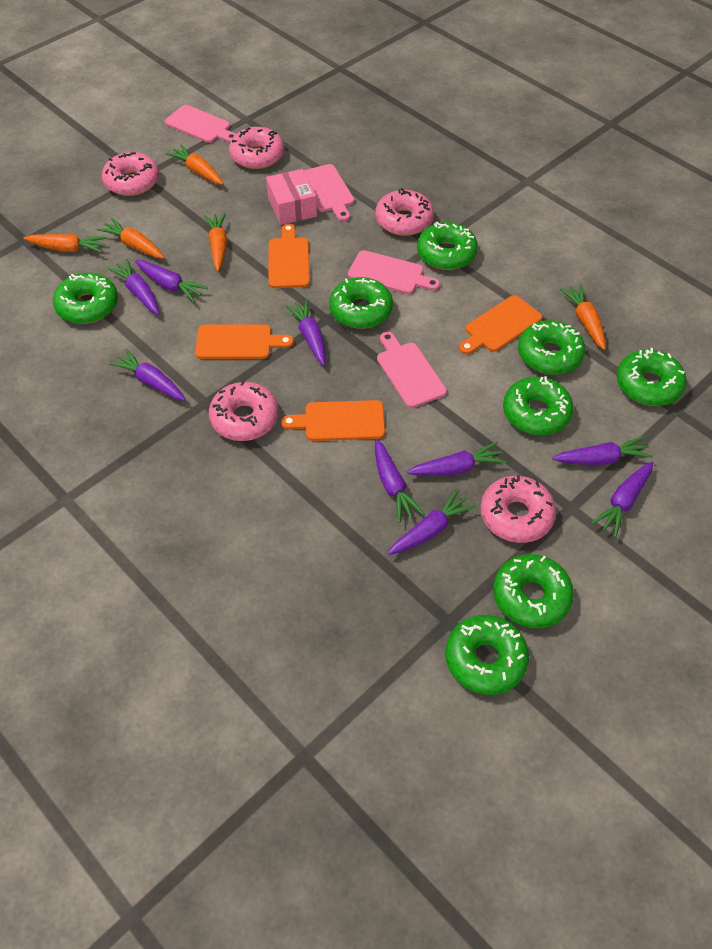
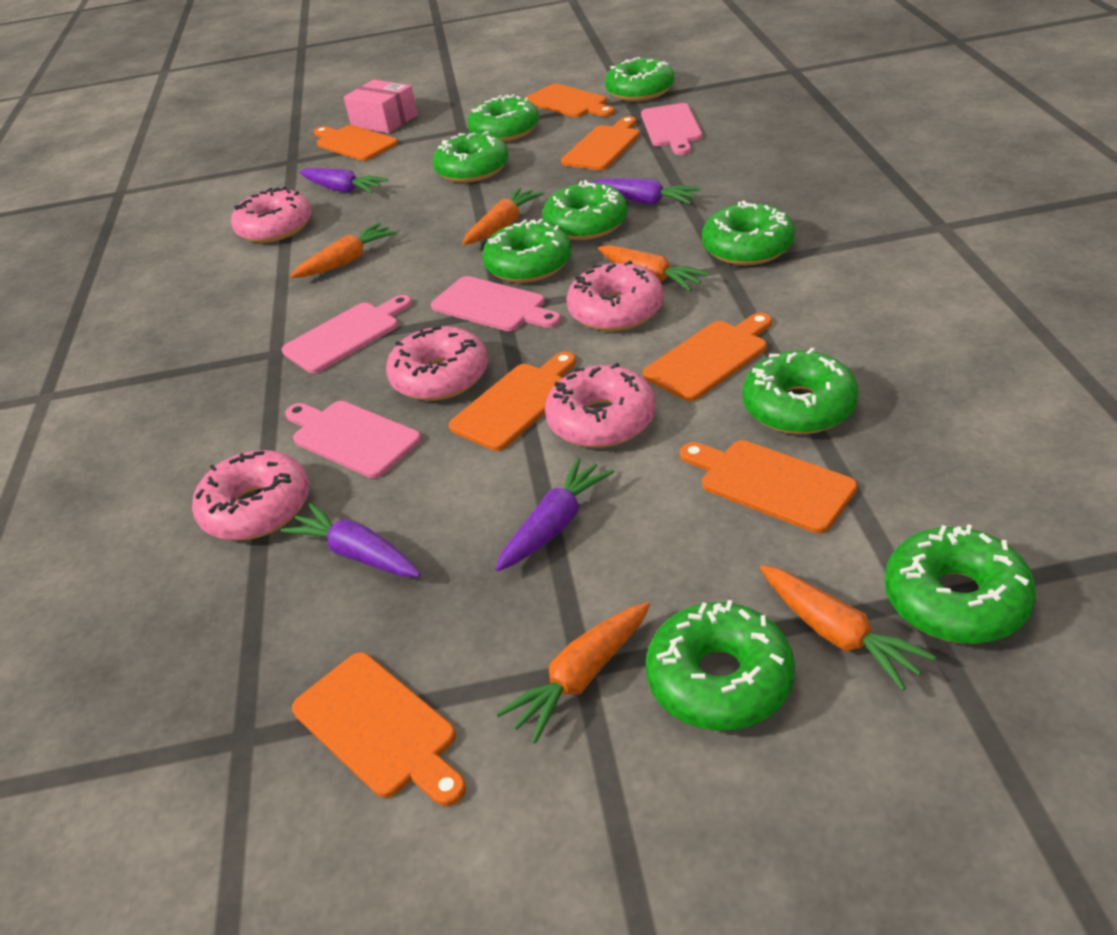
green donut: [53,273,118,324] [329,277,393,329] [417,222,478,270] [445,615,529,695] [493,554,574,628] [503,376,574,435] [518,320,585,375] [617,348,687,406] = 8 -> [433,131,509,183] [467,94,539,142] [482,219,572,283] [542,180,628,240] [605,57,674,101] [646,600,795,731] [702,201,795,265] [742,348,859,434] [885,524,1036,644] = 9
orange cutting board: [195,324,294,359] [269,224,310,288] [281,400,385,441] [459,295,542,354] = 4 -> [292,652,466,806] [314,125,398,161] [449,352,576,451] [526,84,614,117] [561,116,640,170] [643,313,772,401] [680,440,857,533] = 7
purple carrot: [107,259,159,315] [109,349,186,401] [135,260,208,302] [285,299,326,366] [375,439,424,523] [388,489,476,555] [407,442,506,476] [552,436,653,465] [591,462,653,537] = 9 -> [281,503,421,577] [300,168,388,193] [495,457,614,571] [590,178,701,205] = 4

